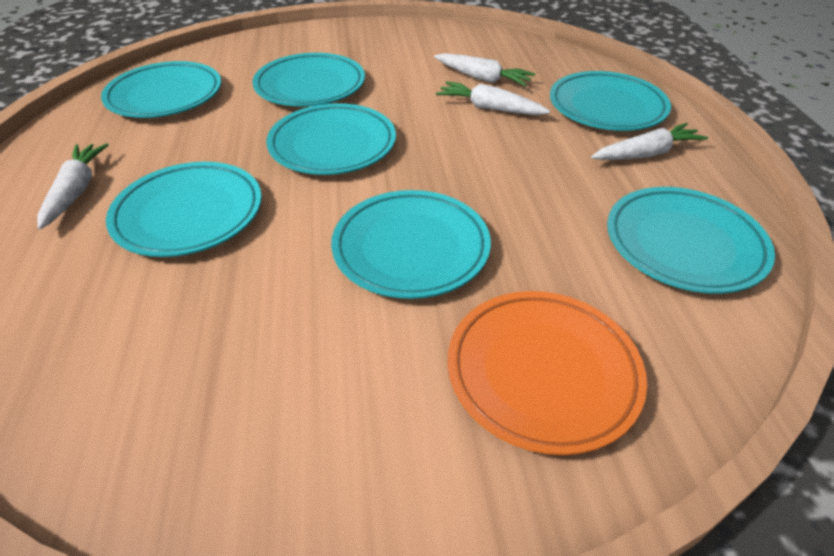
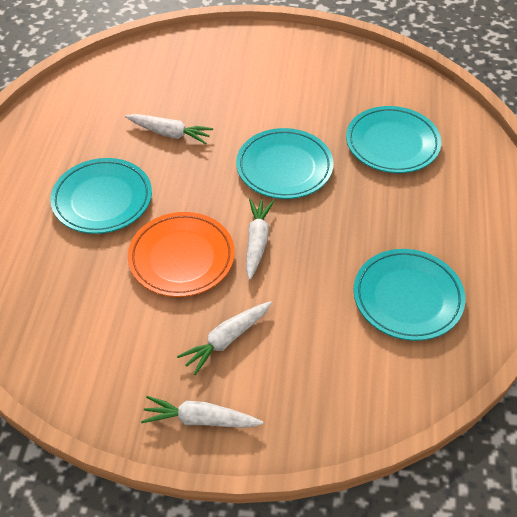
turquoise plate: [101,61,221,118] [106,162,262,257] [252,53,365,106] [266,103,396,175] [331,190,491,299] [550,71,671,131] [607,187,775,294] = 7 -> [50,158,152,234] [236,128,334,199] [346,106,441,173] [354,249,466,341] = 4

